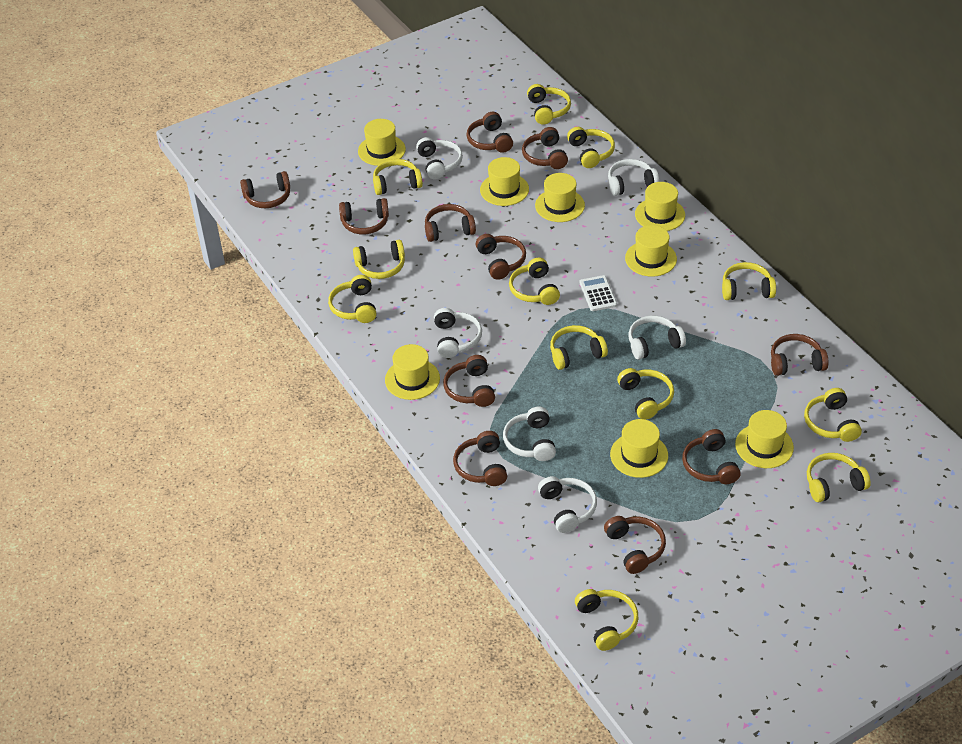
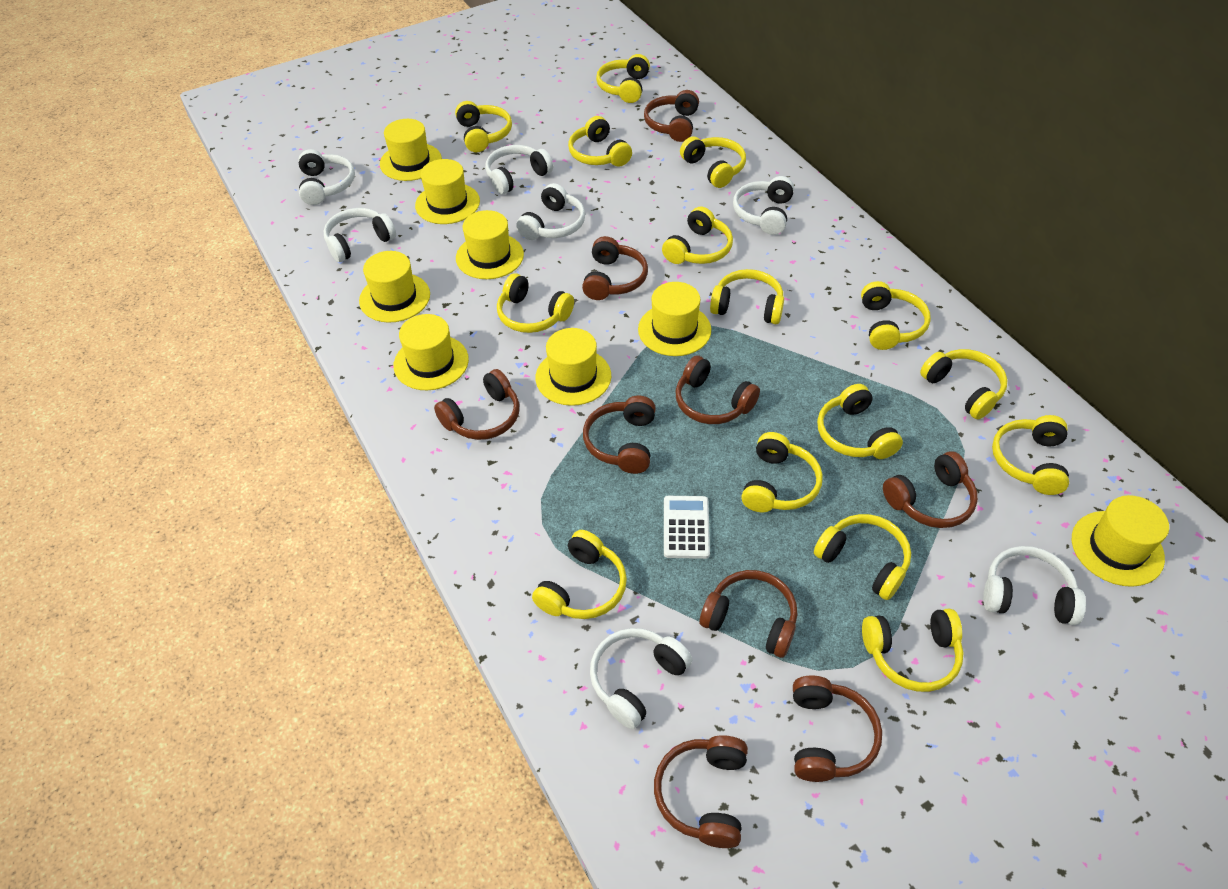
brown headphones: [240,171,290,208] [339,198,389,234] [425,204,476,242] [443,355,495,407] [453,431,507,486] [466,112,513,153] [476,234,526,280] [522,127,568,169] [604,516,666,574] [682,429,741,484] [771,334,829,376] = 11 -> [434,369,519,440] [582,236,648,300] [583,396,656,474] [644,90,699,142] [654,735,748,848] [676,356,760,424] [700,570,797,658] [793,676,882,782] [883,451,978,528] = 9
white headphones: [416,137,463,179] [434,308,482,358] [503,407,556,461] [538,476,597,533] [608,159,659,196] [629,316,686,360] = 6 -> [299,149,355,205] [324,208,396,262] [485,145,553,194] [517,183,585,240] [590,628,692,729] [733,176,794,235] [983,546,1086,626] = 7
yellow headphones: [328,275,377,323] [353,240,405,279] [373,159,423,195] [509,258,560,305] [527,84,571,125] [550,325,608,370] [567,127,615,168] [575,589,638,651] [617,368,674,420] [722,262,776,300] [804,388,862,442] [807,453,871,502] = 12 -> [455,101,512,152] [497,273,574,333] [532,530,627,619] [568,116,632,167] [596,54,650,103] [662,207,733,264] [680,137,746,188] [710,269,784,324] [741,432,823,512] [814,514,911,600] [817,384,903,459] [861,281,931,350] [862,608,963,692] [920,349,1007,419] [992,415,1069,495] = 15

